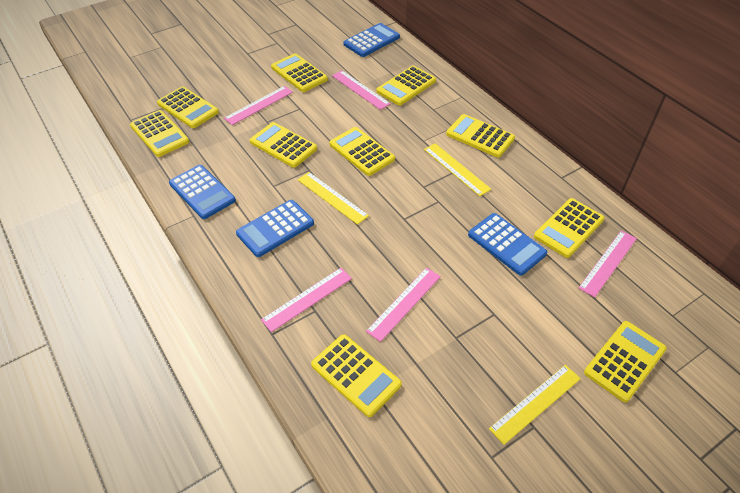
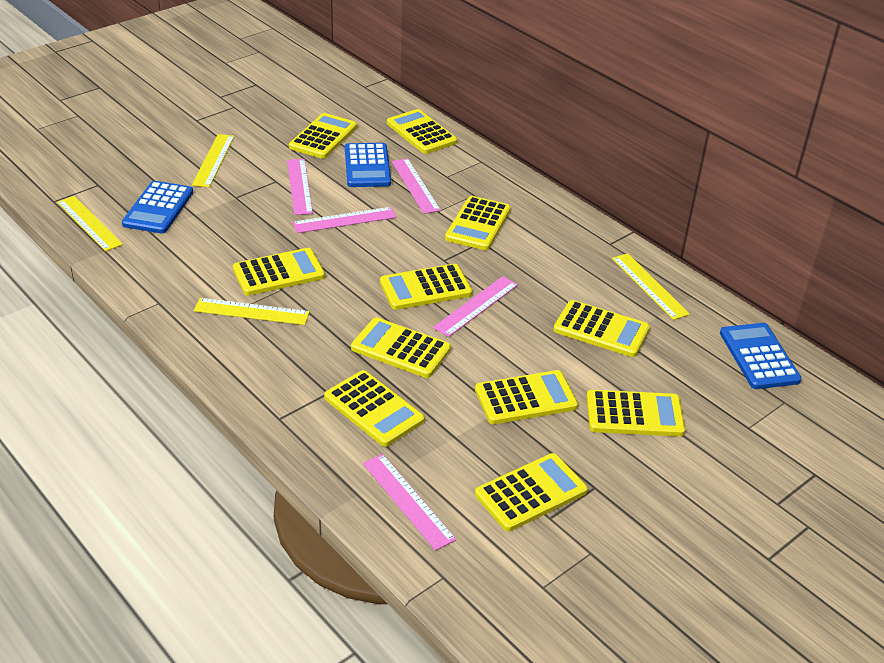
blue calculator: [169,165,236,219] [236,200,314,257] [343,23,400,57] [468,213,547,275] = 4 -> [122,181,193,234] [345,143,391,187] [720,323,801,389] = 3
yellow calculator: [130,110,189,157] [157,87,219,128] [250,122,317,168] [271,53,328,92] [311,334,402,417] [329,127,395,176] [377,66,436,106] [446,114,515,158] [534,198,605,258] [584,321,667,403] = 10 -> [233,248,325,296] [289,113,357,159] [324,370,425,447] [351,317,451,378] [380,264,472,310] [387,109,457,154] [445,196,511,250] [475,370,578,424] [475,453,588,531] [553,300,650,357] [586,390,685,436] = 11
yellow ruler: [298,172,369,225] [424,143,491,196] [489,365,581,445] = 3 -> [57,196,123,252] [192,134,234,187] [194,298,310,325] [612,253,690,320] = 4

